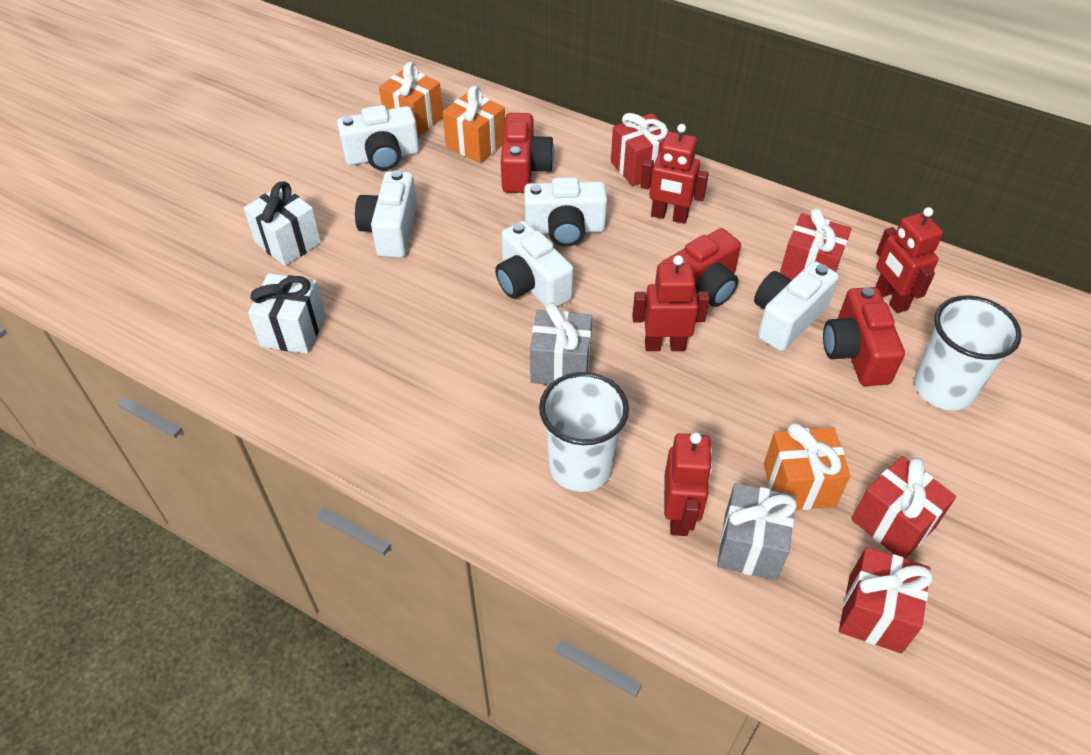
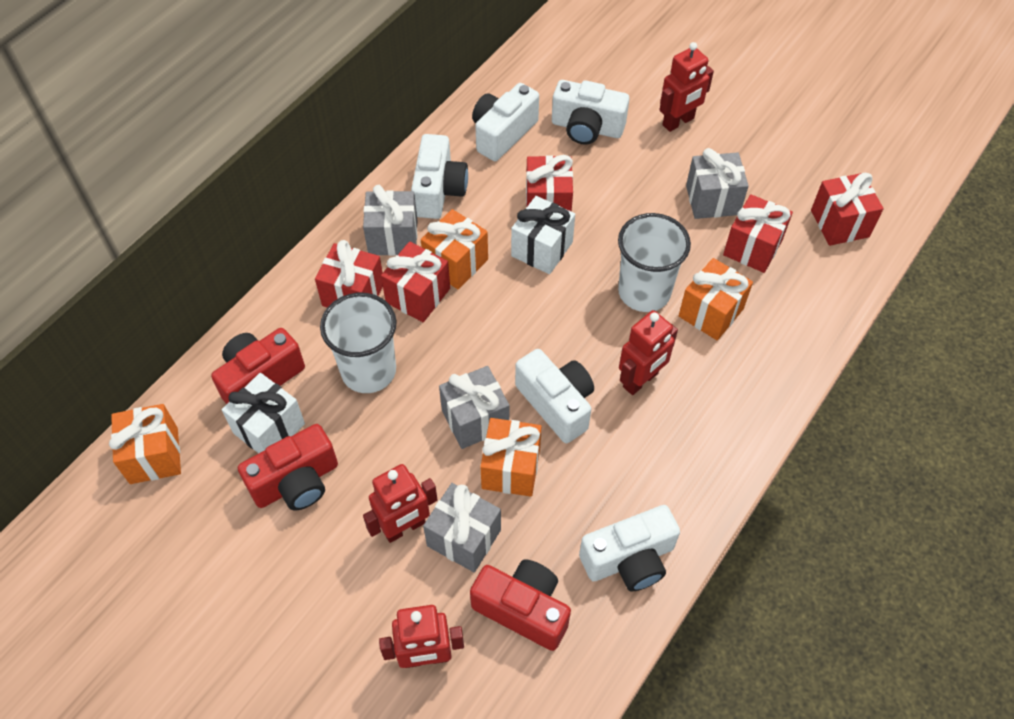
grey gift: [530,303,592,385] [717,483,797,580] = 2 -> [363,185,417,256] [423,483,501,572] [439,366,509,449] [686,148,749,219] = 4
orange gift: [379,62,443,137] [442,86,505,164] [764,423,851,510] = 3 -> [109,404,181,484] [421,209,488,289] [480,418,541,497] [679,258,753,340] = 4
red gift: [611,113,671,186] [780,208,851,280] [839,547,933,653] [851,456,956,559] = 4 -> [315,240,383,308] [381,241,450,322] [526,155,573,212] [723,194,793,273] [811,173,884,246] = 5

